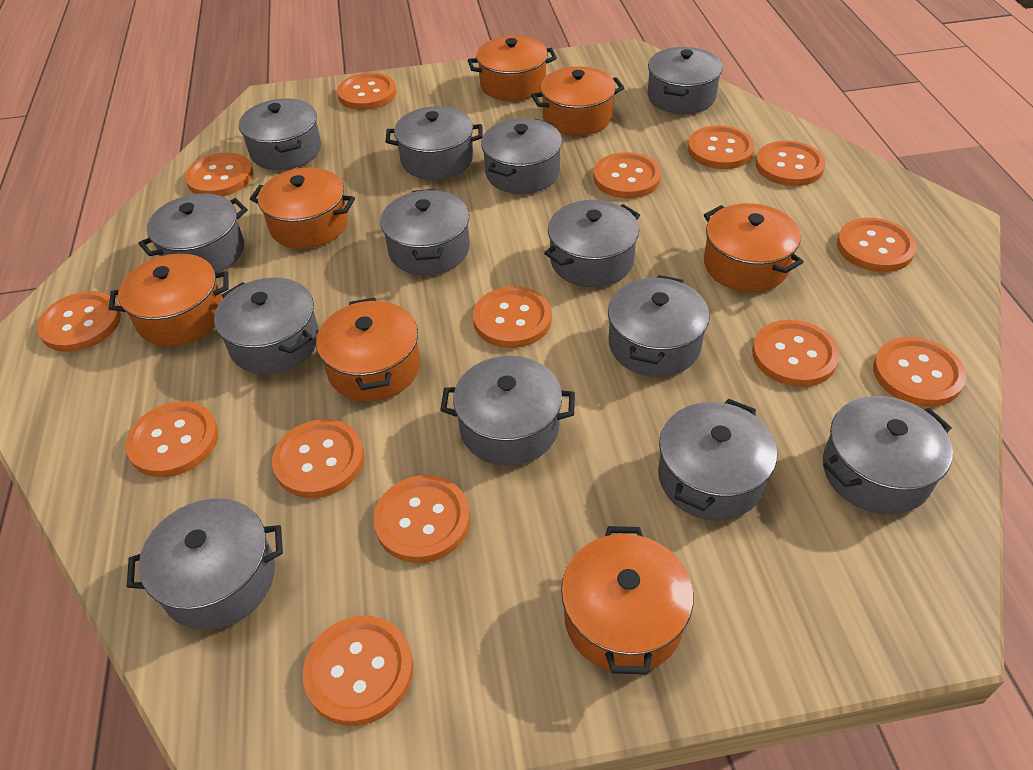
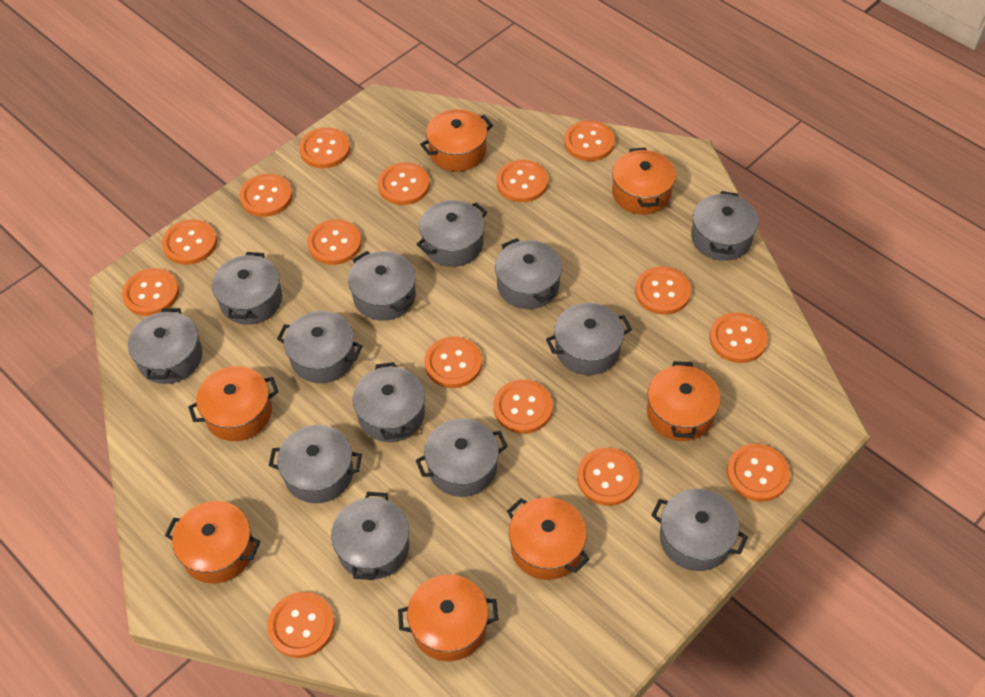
orange button: [37,291,121,352] [125,402,218,477] [185,152,253,196] [272,419,364,498] [303,616,413,726] [337,73,396,110] [373,475,470,563] [473,286,552,348] [593,152,661,199] [688,125,755,169] [752,320,840,387] [756,141,826,186] [837,218,917,272] [873,337,966,407] = 14 -> [122,268,179,316] [162,219,217,265] [239,174,292,217] [267,592,335,658] [299,127,350,168] [307,219,362,265] [378,162,430,205] [424,336,482,388] [494,380,553,434] [497,160,548,202] [564,120,615,161] [577,448,639,506] [635,266,691,315] [709,312,768,363] [727,444,790,502] = 15

